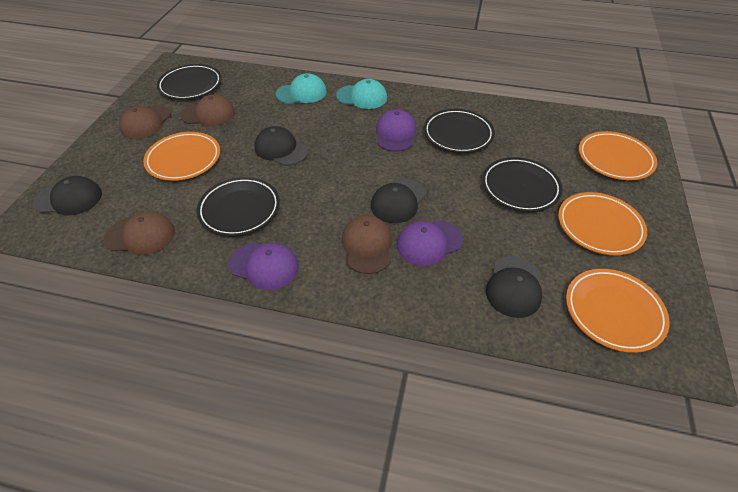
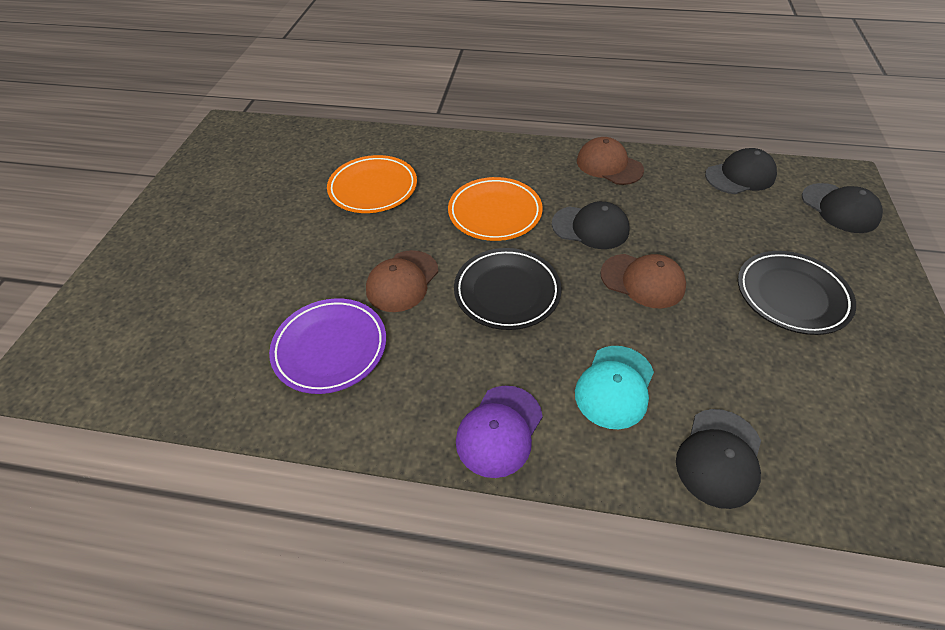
black plate: [157,64,222,100] [196,177,280,237] [424,109,495,153] [482,157,563,212] = 4 -> [454,248,562,330] [738,251,856,335] = 2
brown cap: [104,211,175,255] [119,105,171,139] [180,95,235,126] [342,215,392,274] = 4 -> [366,250,438,312] [577,137,644,185] [600,254,686,308] = 3
orange plate: [143,132,220,181] [558,192,647,255] [566,269,670,353] [579,131,657,180] = 4 -> [327,155,417,213] [448,177,543,241] = 2
purple cap: [228,242,299,290] [376,109,416,152] [397,220,463,266] = 3 -> [456,386,543,478] = 1
purple plate: none = 0 -> [269,298,386,394] = 1
turquoise cap: [276,73,327,104] [336,79,387,109] = 2 -> [575,346,654,429] = 1

